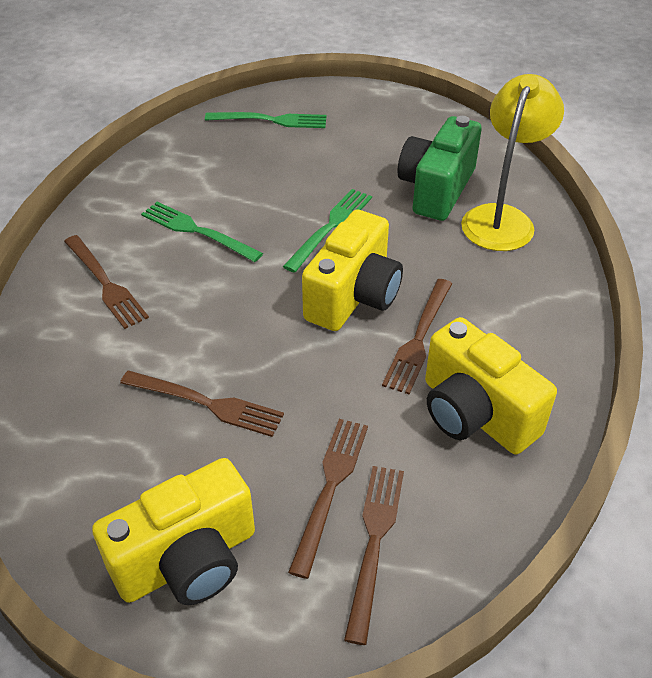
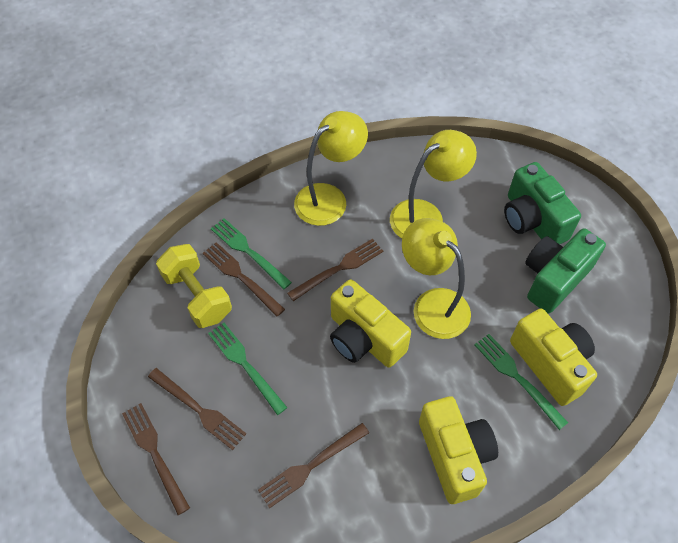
green camera: [398,116,482,221] = 1 -> [504,162,581,244] [525,228,606,314] = 2
yellow dumbbell: none = 0 -> [156,244,232,328] = 1
yellow lamp: [461,74,564,251] = 1 -> [294,111,368,226] [390,130,477,238] [402,218,471,339] = 3

